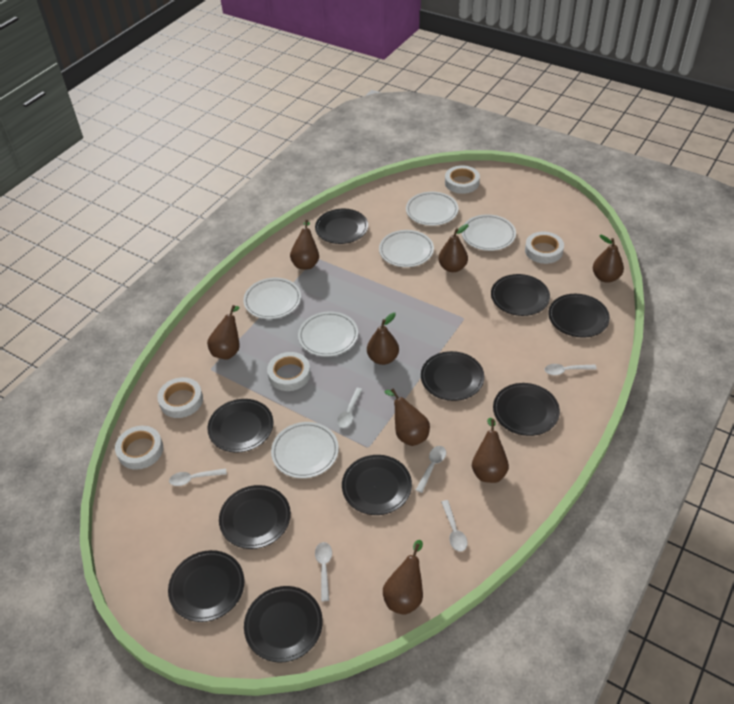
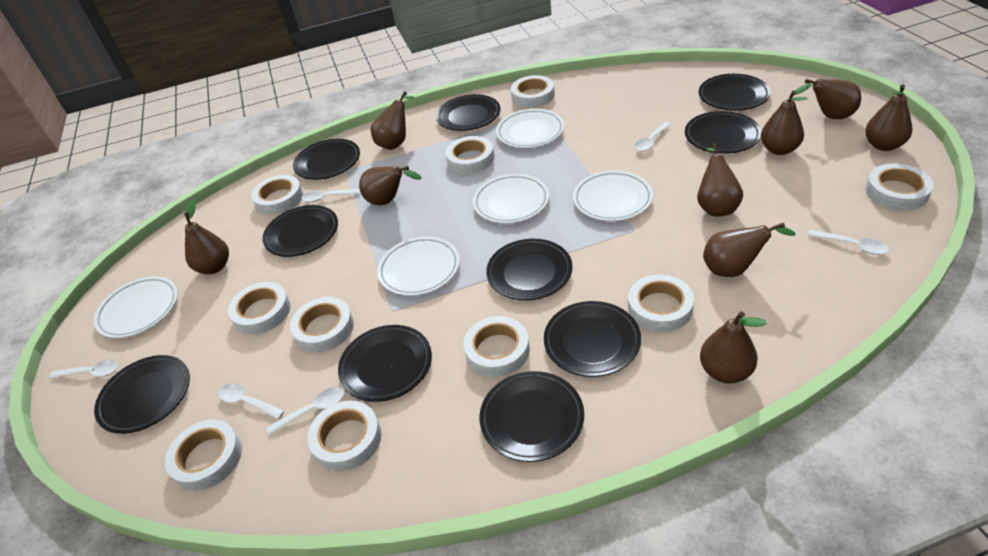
brown pear: [207,305,240,360] [290,220,319,270] [367,313,399,365] [383,540,423,615] [385,389,430,446] [439,224,469,272] [472,418,509,483] [593,235,624,283] = 8 -> [184,200,229,274] [359,166,422,205] [371,91,414,150] [697,143,743,216] [700,312,767,383] [703,222,796,277] [761,91,808,155] [795,79,861,119] [865,85,912,151] = 9
white plate: [243,278,301,319] [271,422,339,478] [298,311,358,357] [379,230,434,267] [406,192,458,226] [462,214,516,251] = 6 -> [94,276,178,338] [377,236,460,296] [473,174,549,223] [496,109,564,148] [573,170,653,221] = 5
white tape: [115,426,163,470] [157,377,203,418] [267,352,311,391] [445,166,480,194] [525,232,564,264] = 5 -> [165,419,242,491] [228,282,290,335] [251,175,303,215] [290,297,354,352] [308,400,382,471] [445,136,494,174] [463,316,530,377] [511,75,555,108] [628,274,694,332] [865,164,934,210] = 10

